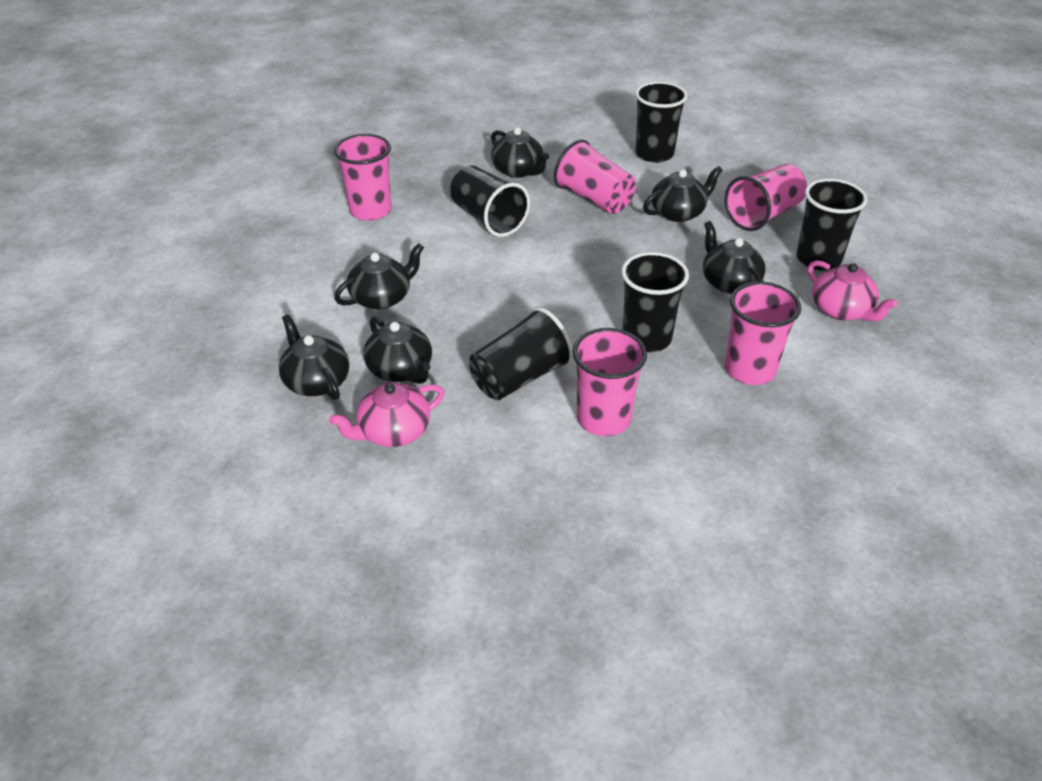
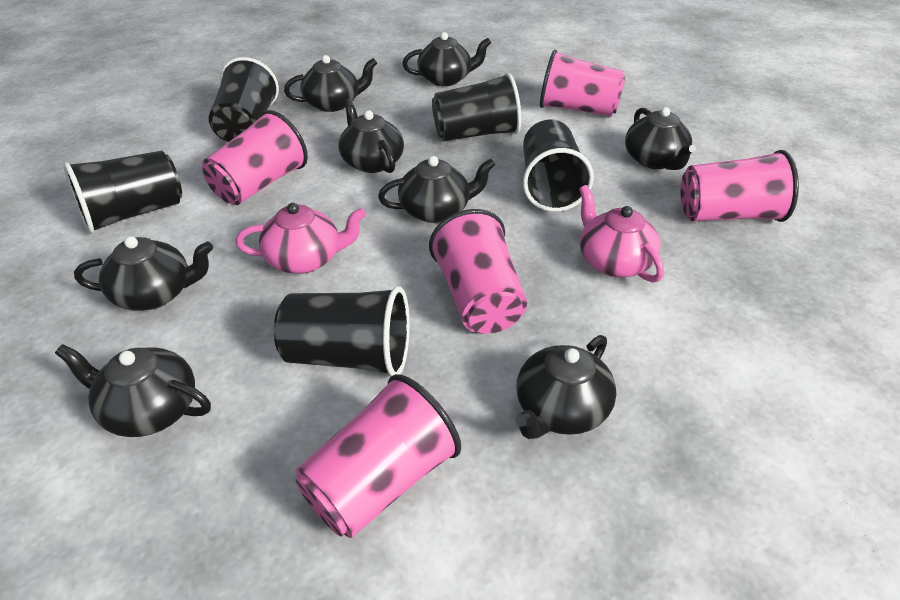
black teapot: [279,314,349,400] [334,243,424,310] [363,317,432,384] [491,127,549,178] [643,166,723,222] [703,221,766,294] = 6 -> [55,344,211,437] [74,236,213,311] [284,55,377,112] [338,99,404,173] [378,156,495,223] [402,32,491,86] [516,335,616,439] [625,107,696,170] = 8

